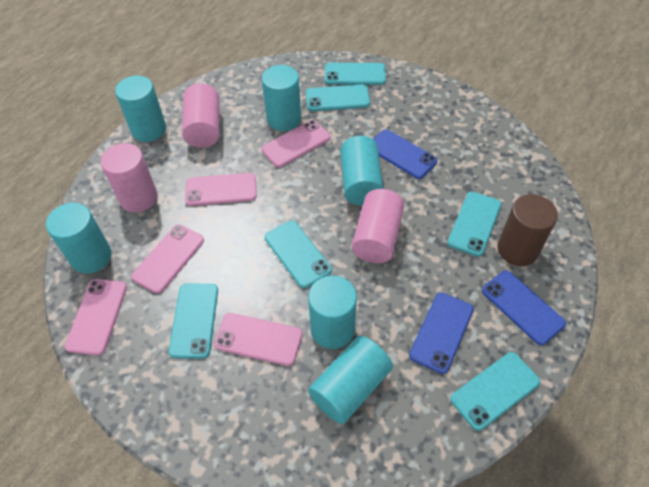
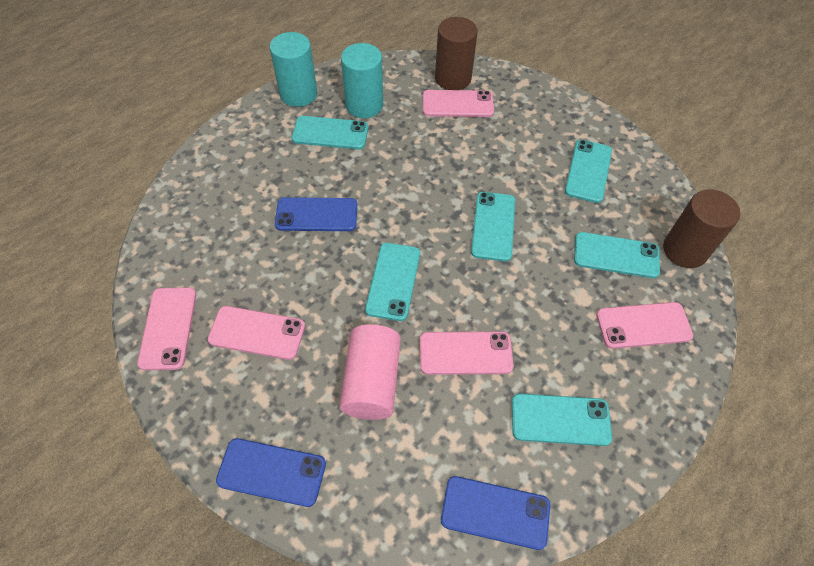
brown cylinder: [497,194,558,266] = 1 -> [435,17,478,90] [663,189,740,268] = 2
pink cylinder: [101,143,158,212] [182,83,219,148] [352,189,404,263] = 3 -> [339,324,401,420] = 1
turquoise cylinder: [46,203,111,274] [115,76,166,142] [262,65,301,131] [308,276,357,349] [308,336,393,424] [340,136,384,206] = 6 -> [270,32,317,107] [341,43,383,118] = 2

